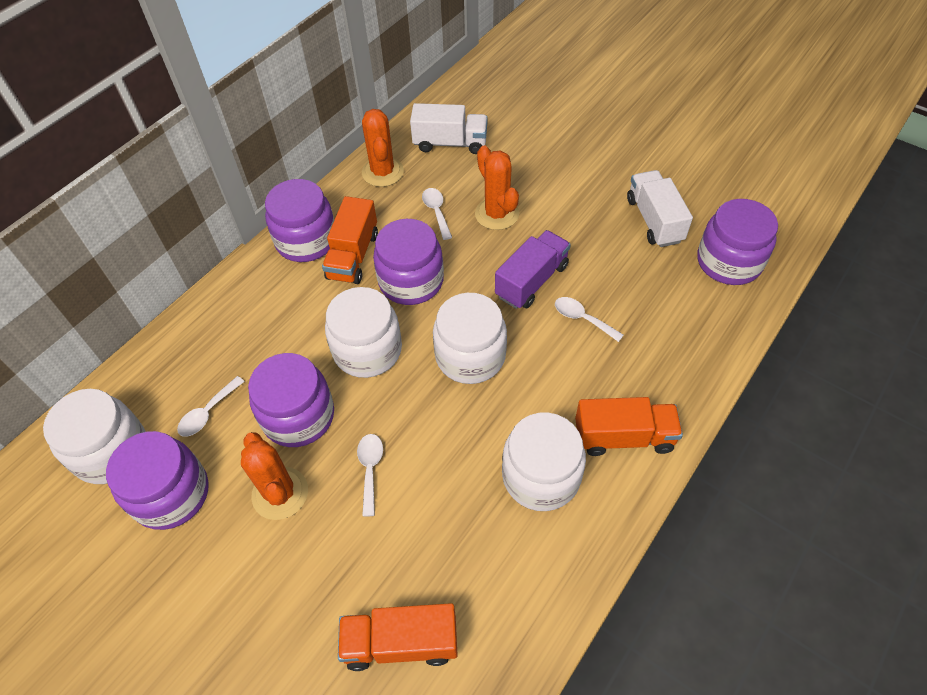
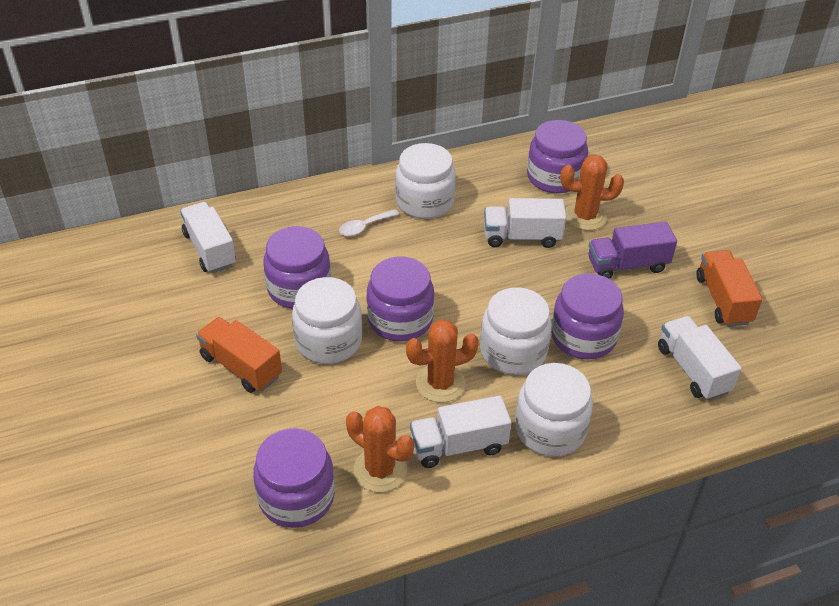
orange truck: [322,196,378,284] [338,603,458,671] [575,397,683,456] = 3 -> [196,317,282,393] [696,250,763,327] = 2
white spoon: [177,376,245,437] [357,434,383,517] [422,188,452,240] [555,297,624,342] = 4 -> [339,209,399,236] = 1
white truck: [410,103,488,154] [627,170,693,247] = 2 -> [180,202,236,273] [410,396,511,468] [484,198,566,248] [658,316,742,401] = 4

